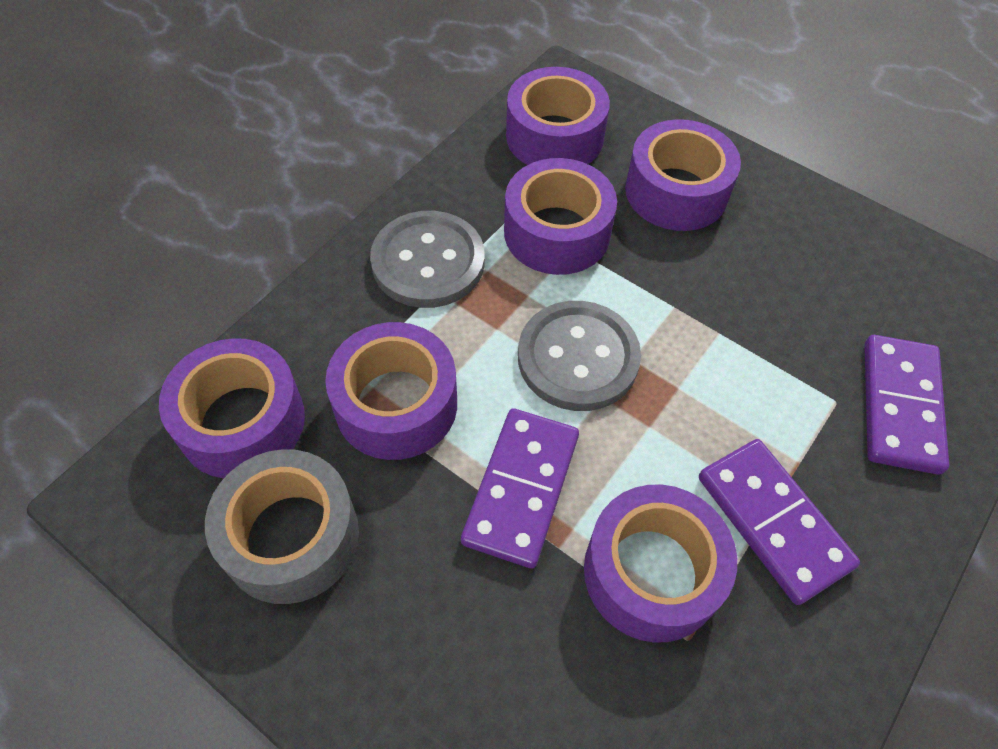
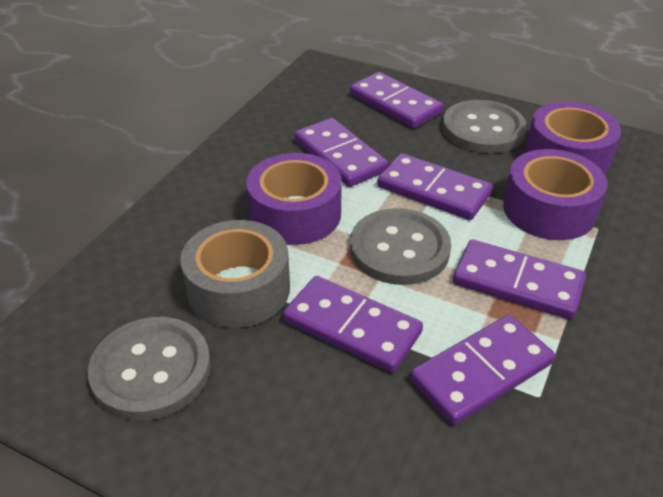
grey button: [370,211,485,308] [518,301,641,411] = 2 -> [88,317,211,421] [350,208,451,285] [443,100,527,153] = 3
purple domino: [461,408,579,569] [699,439,860,605] [864,335,949,475] = 3 -> [283,276,423,373] [295,118,389,187] [350,72,443,128] [377,153,493,220] [410,315,555,425] [453,240,586,319] = 6
purple tape: [159,338,305,479] [325,322,457,460] [504,158,617,275] [506,67,610,165] [584,485,737,643] [625,119,741,231] = 6 -> [246,153,342,245] [503,149,607,240] [525,102,621,174] = 3

